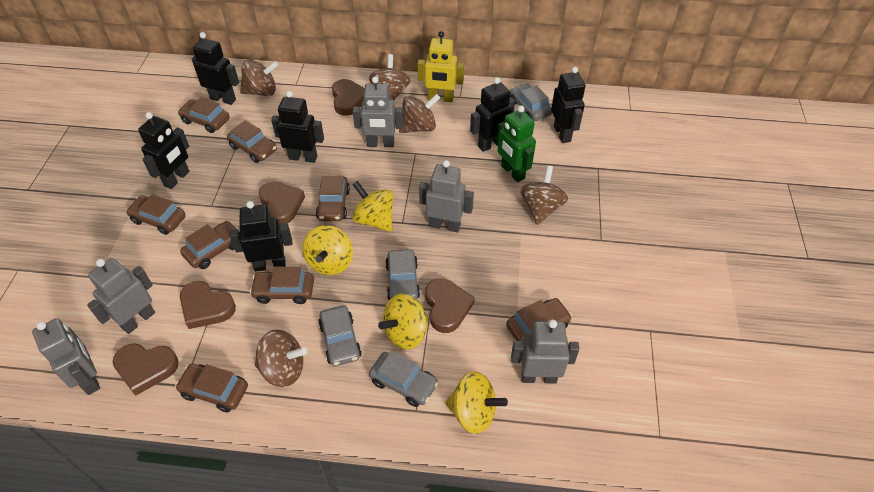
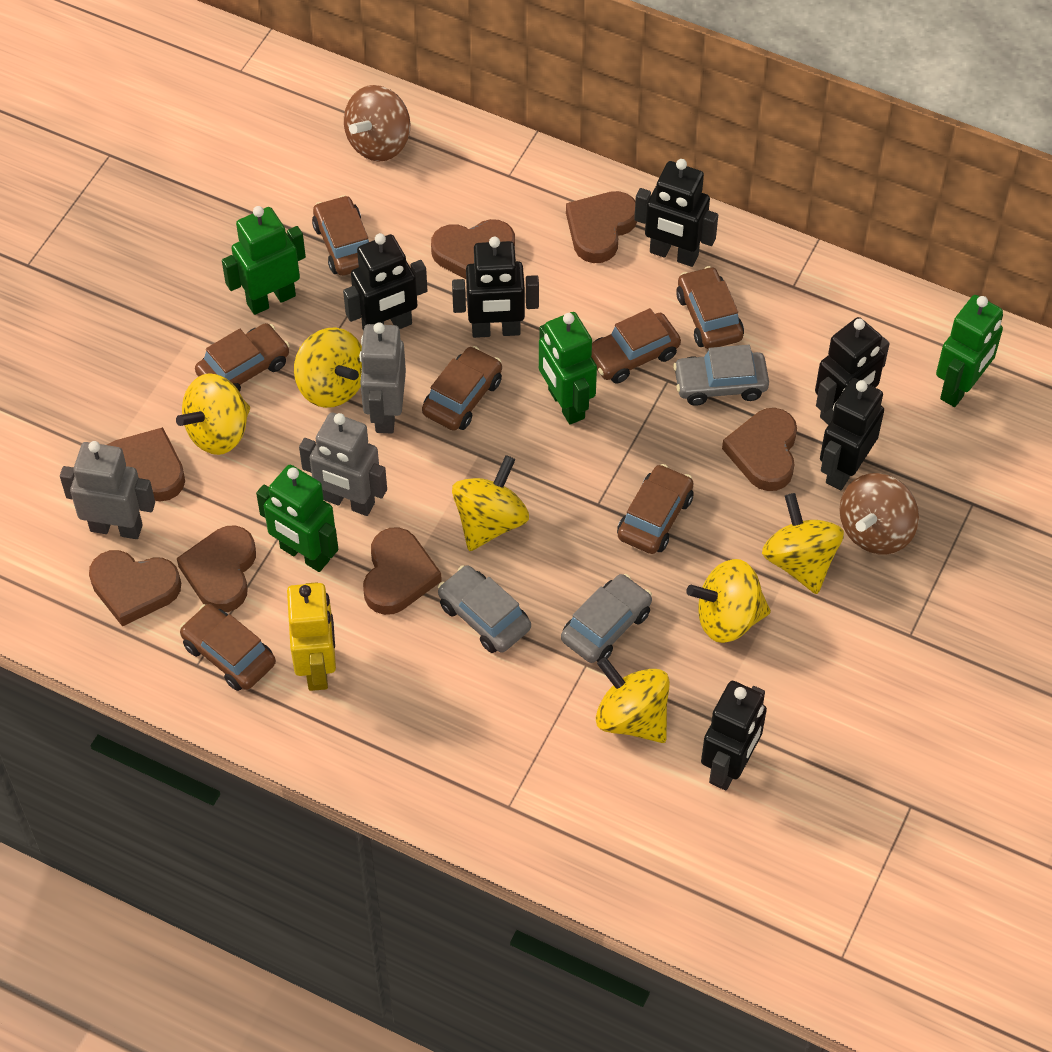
brown car: [126,194,186,235] [175,364,248,412] [178,97,230,133] [180,221,236,269] [227,120,277,163] [250,267,314,304] [316,176,350,221] [506,298,572,342] = 8 -> [180,604,276,691] [195,323,290,392] [312,195,369,276] [422,346,502,431] [591,308,681,384] [617,464,694,554] [676,266,744,349] = 7
brown heart: [113,343,179,396] [180,281,236,329] [259,182,305,225] [332,79,365,116] [425,278,475,333] = 5 -> [89,550,181,627] [107,427,185,502] [177,525,256,612] [363,527,442,615] [431,219,515,279] [566,191,637,263] [722,408,797,491] = 7
brown spinning top: [240,60,278,96] [255,329,307,387] [369,54,411,100] [399,94,440,133] [520,166,568,225] = 5 -> [344,85,410,161] [840,473,919,554] = 2
green robot: [497,105,536,182] = 1 -> [222,206,306,315] [256,465,339,572] [539,312,597,424] [936,295,1003,407] = 4
grey car: [318,305,362,366] [369,350,439,407] [385,249,420,300] [510,83,552,121] = 4 -> [438,565,531,653] [561,574,652,663] [673,345,769,406] = 3
grey robot: [32,318,100,395] [87,258,155,334] [353,77,403,147] [419,160,474,232] [511,320,579,384] = 5 -> [60,441,155,539] [299,412,387,516] [359,322,406,434] = 3
yellow spinning top: [302,225,353,275] [352,181,393,232] [378,294,428,350] [445,372,508,434] = 4 -> [176,373,250,455] [294,328,362,408] [452,455,529,551] [596,657,670,743] [686,559,771,643] [762,493,844,594] = 6

